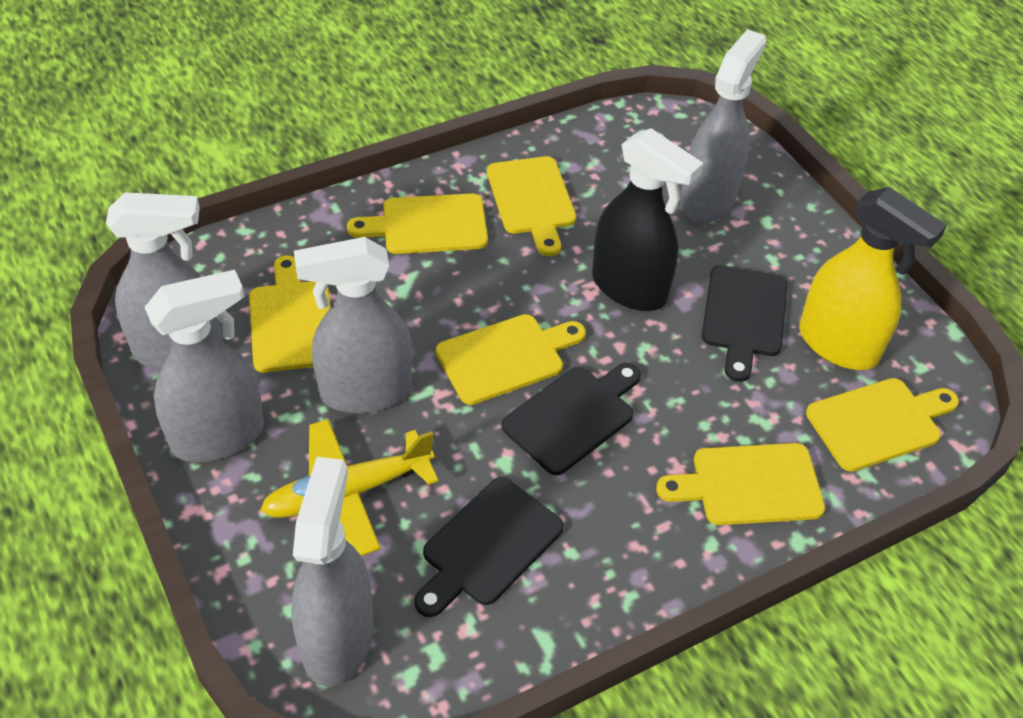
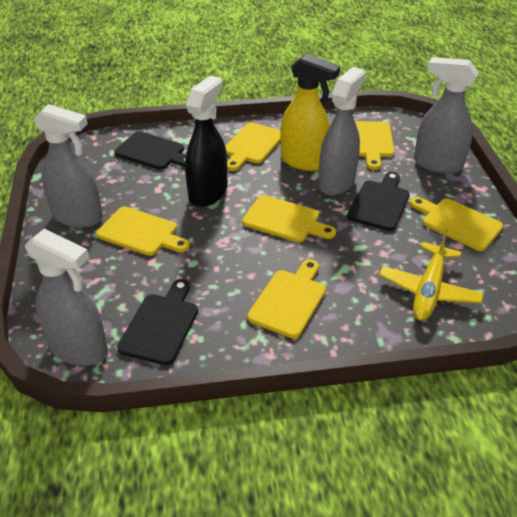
grey spray bottle: [106,192,223,370] [145,270,264,462] [291,457,373,687] [294,237,412,413] [680,29,766,223] = 5 -> [25,228,108,366] [34,104,103,228] [318,67,365,196] [414,57,478,174] = 4

